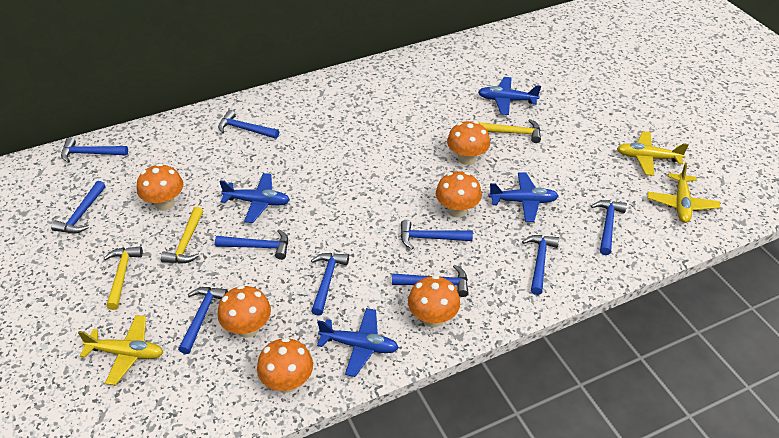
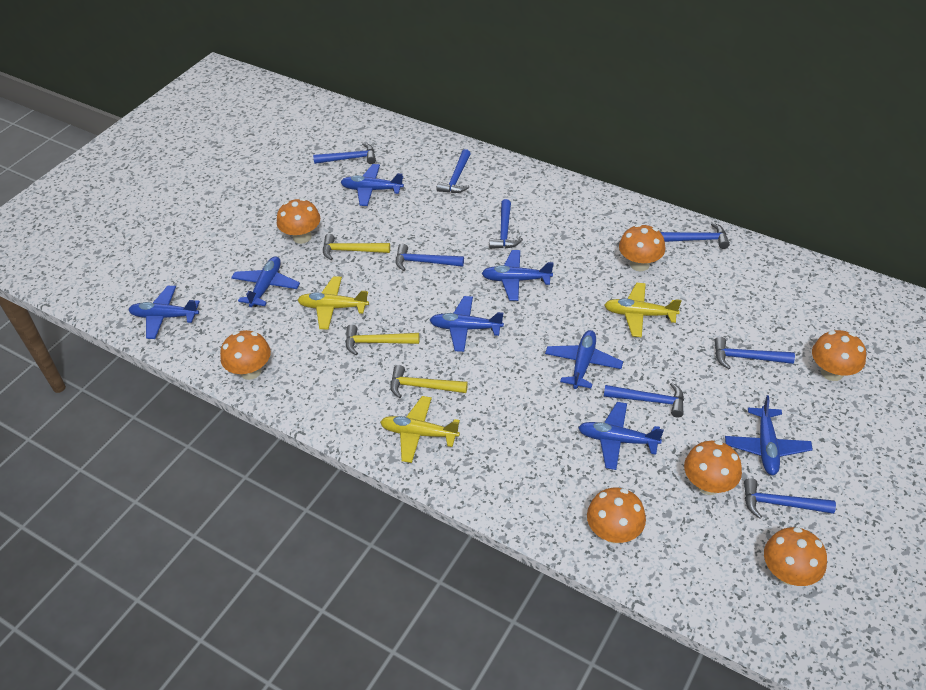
blue hammer: [51,181,106,233] [61,138,128,163] [178,287,228,354] [215,229,288,260] [218,110,279,139] [311,253,349,316] [392,265,469,297] [401,220,473,250] [522,235,559,295] [591,200,627,255] = 10 -> [313,143,376,164] [396,244,464,271] [437,149,471,193] [489,199,523,249] [604,383,684,417] [660,223,730,249] [714,337,795,369] [744,478,836,519] = 8
blue plane: [219,173,290,223] [317,308,399,377] [478,77,541,115] [488,172,559,222] = 4 -> [128,286,200,339] [231,256,300,307] [341,164,404,206] [430,296,504,352] [482,250,554,301] [545,330,623,389] [578,402,664,470] [725,395,813,475] = 8
orange mushroom: [137,163,183,211] [218,285,271,338] [257,337,313,393] [408,275,460,328] [436,171,482,218] [447,121,490,165] = 6 -> [220,330,271,380] [277,198,320,244] [587,488,646,544] [619,224,665,271] [684,440,742,495] [764,527,827,586] [812,330,866,381] = 7

